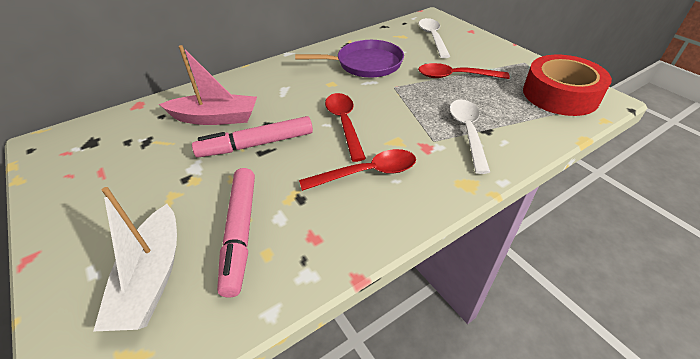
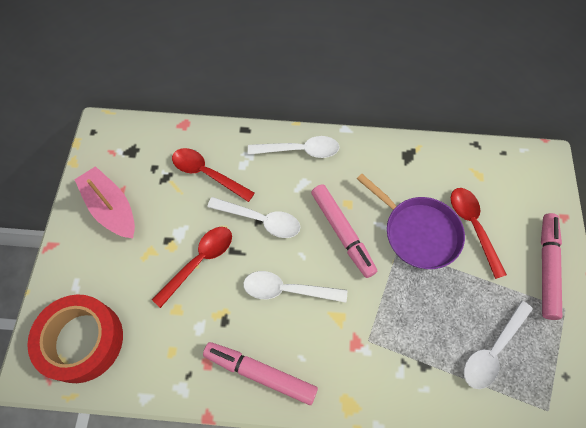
pink marker: [192,116,313,157] [217,168,255,297] = 2 -> [203,342,318,405] [311,184,377,278] [541,213,562,320] = 3
white boat: [93,187,177,332] = 1 -> none = 0
white spoon: [419,18,450,58] [449,99,490,174] = 2 -> [207,197,300,238] [243,271,347,303] [248,136,339,158] [464,300,533,389] = 4

